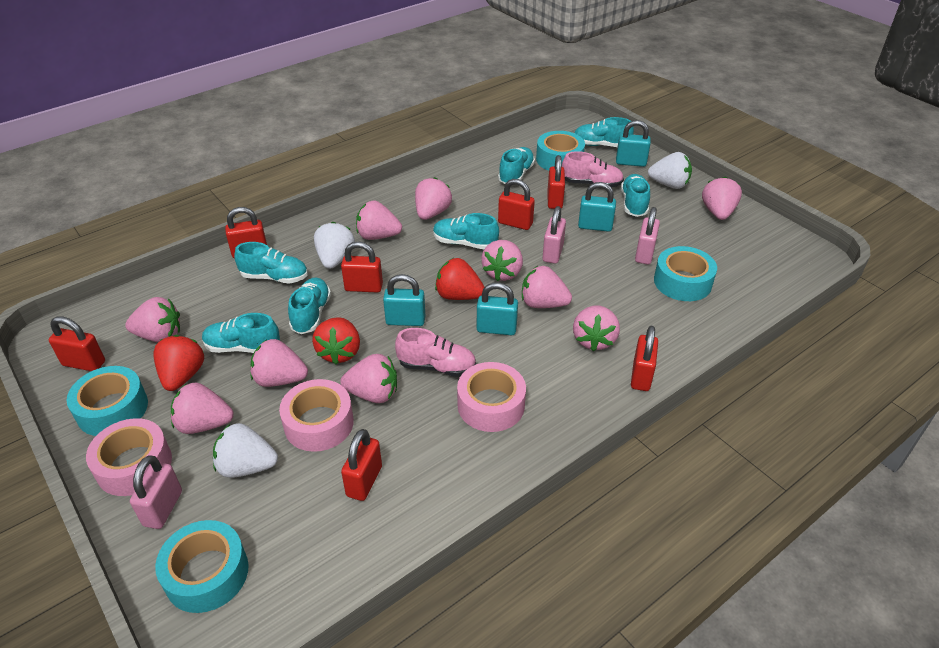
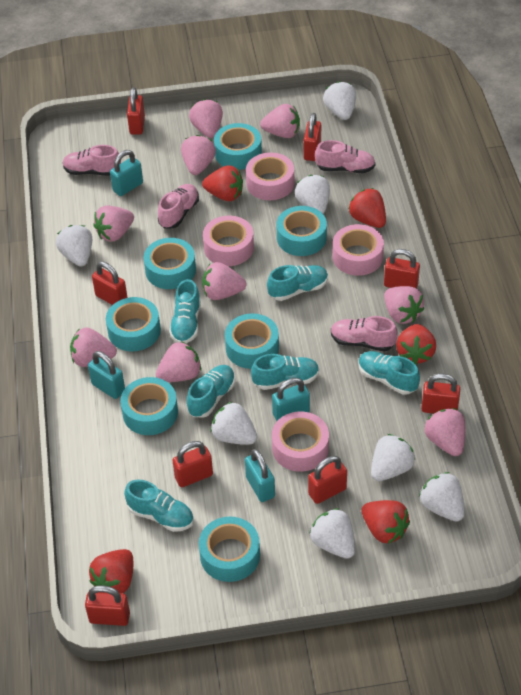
pink padlock: [130,455,182,529] [543,206,566,264] [635,207,660,265] = 3 -> none = 0
pink shoe: [395,328,476,377] [562,151,624,188] = 2 -> [63,145,121,176] [158,184,199,229] [315,140,376,173] [331,316,398,351] = 4
pink strawberry: [125,297,180,342] [171,383,234,434] [250,339,308,387] [340,354,397,403] [356,201,402,240] [415,177,452,220] [481,240,523,281] [522,266,572,308] [573,305,620,351] [702,176,742,220] = 10 -> [70,328,117,367] [93,206,134,242] [156,341,201,382] [181,135,216,175] [189,99,223,138] [202,262,246,300] [260,104,300,138] [384,286,424,324] [424,408,465,456] = 9
pink tape: [86,418,172,496] [279,379,354,452] [457,362,526,432] = 3 -> [203,216,254,266] [246,152,294,200] [272,412,329,472] [333,224,384,276] = 4
red padlock: [49,316,105,371] [225,207,267,258] [341,242,383,292] [341,429,382,501] [498,179,535,230] [547,155,565,209] [631,326,658,391] = 7 -> [85,585,130,626] [92,262,128,305] [127,87,145,134] [172,441,213,487] [304,113,321,161] [308,456,347,504] [384,249,420,289] [421,373,460,414] = 8
red strawberry: [153,335,204,391] [312,317,360,365] [435,258,485,300] = 3 -> [89,549,133,593] [202,165,243,201] [349,188,386,228] [361,500,410,544] [396,324,436,364] = 5
turquoise shoe: [202,313,280,353] [234,242,308,284] [288,278,331,334] [433,213,499,249] [498,147,535,184] [575,117,634,147] [621,174,650,217] = 7 -> [124,480,194,532] [169,279,201,343] [187,365,235,418] [251,354,319,390] [267,265,328,301] [358,351,420,395] = 6
turquoise tape: [67,366,148,436] [155,520,249,613] [536,131,585,171] [654,246,717,301] = 4 -> [106,297,161,351] [120,377,178,435] [143,238,196,289] [199,516,260,582] [214,123,262,170] [225,313,279,369] [276,206,327,256] = 7
white strawberry: [213,423,278,478] [314,222,355,269] [648,152,692,189] = 3 -> [56,225,92,267] [210,402,257,445] [295,175,330,214] [309,508,356,559] [323,81,356,120] [371,434,415,481] [419,472,465,522] = 7

